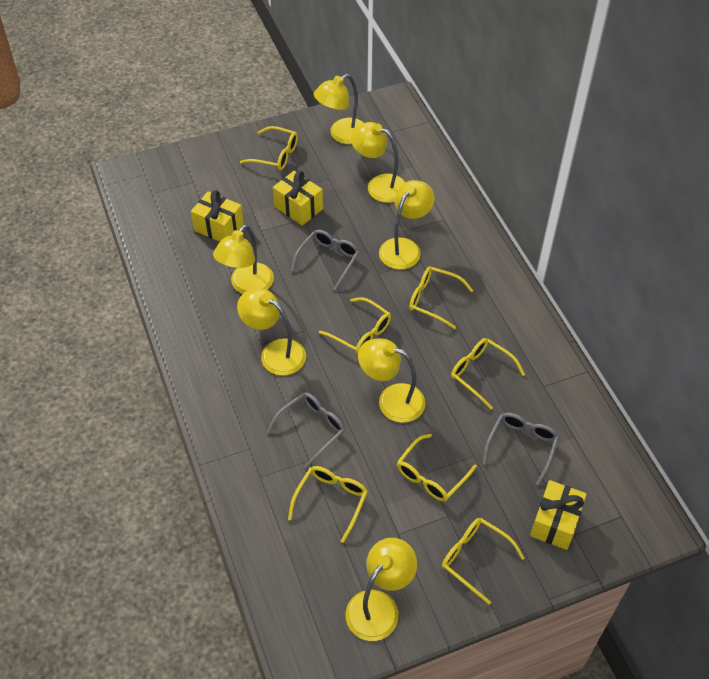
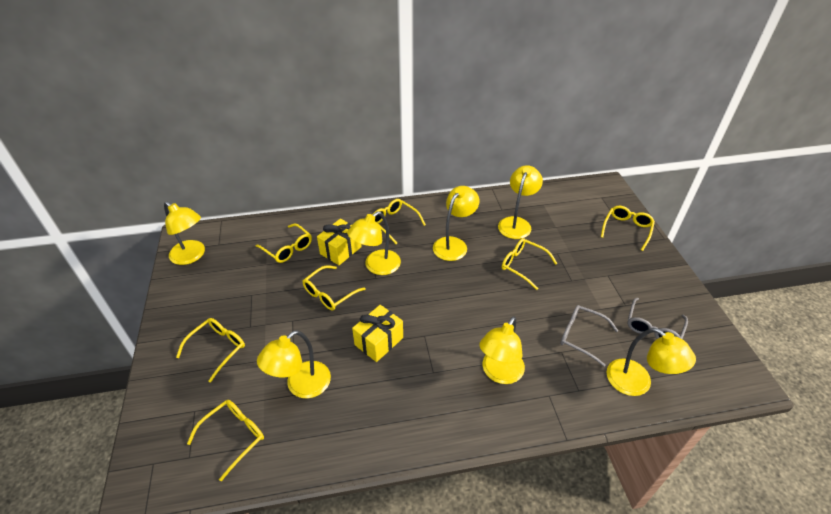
grey glasses: [267,392,345,468] [291,230,359,291] [482,413,559,485] = 3 -> [560,305,618,367] [627,298,688,339] = 2
yellow gift: [191,190,244,242] [273,171,323,226] [530,480,587,550] = 3 -> [317,219,362,265] [352,305,403,362] = 2

